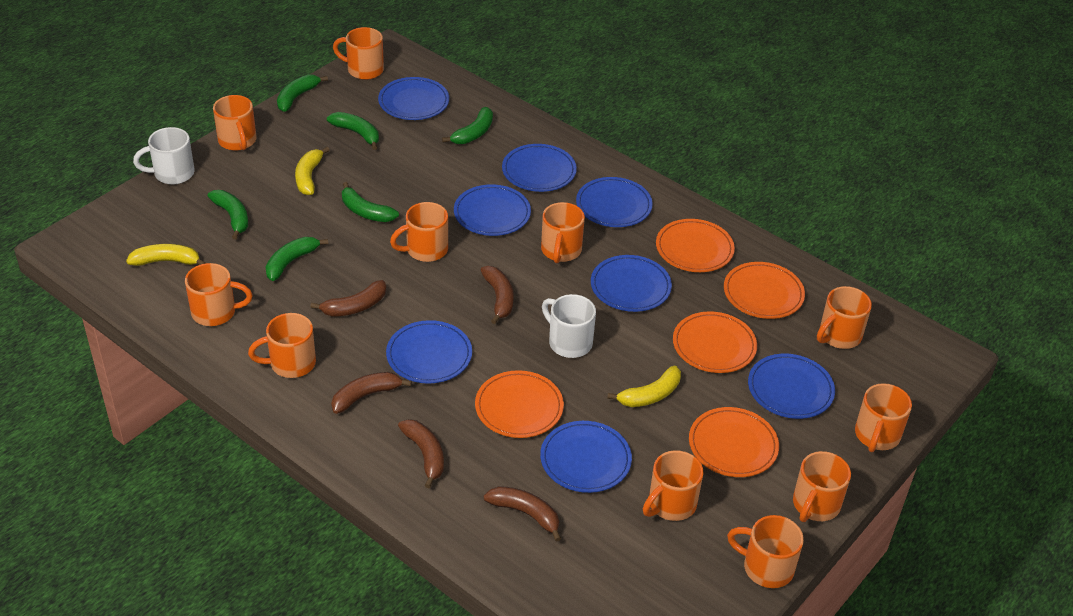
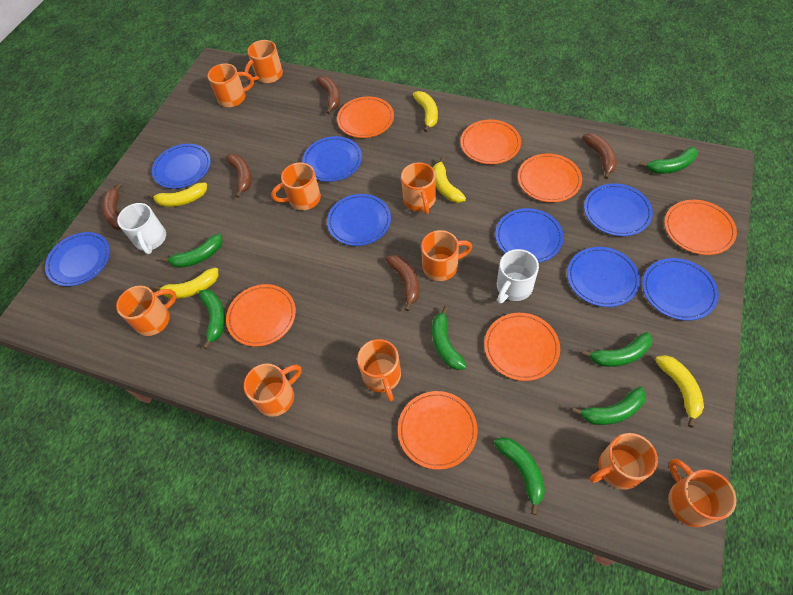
green banana: [207,190,248,239] [266,237,328,281] [277,74,328,112] [327,112,379,150] [342,182,399,222] [442,107,493,144] = 6 -> [161,234,223,268] [199,289,225,349] [432,306,467,370] [494,437,545,515] [572,387,646,425] [581,332,653,367] [639,147,698,174] = 7
orange mug: [185,263,253,326] [213,95,256,151] [248,313,316,378] [333,27,384,80] [390,202,448,262] [541,202,585,263] [643,450,704,521] [727,515,804,588] [793,451,851,522] [817,286,872,349] [855,383,912,452] = 11 -> [116,286,177,336] [208,63,254,107] [244,40,283,83] [244,363,301,417] [271,162,321,210] [357,339,401,402] [401,162,436,214] [421,230,472,281] [590,433,658,490] [668,459,736,527] = 10
orange plate: [475,370,564,438] [656,219,735,272] [673,311,757,373] [689,407,779,477] [724,262,805,319] = 5 -> [226,284,296,347] [337,96,394,138] [398,391,478,470] [460,120,521,164] [484,313,560,381] [518,153,582,202] [664,200,737,255] = 7
yellow banana: [126,244,205,266] [295,147,330,195] [607,366,681,407] = 3 -> [148,182,207,207] [154,268,218,299] [413,91,438,132] [433,157,466,203] [655,355,704,428] = 5

